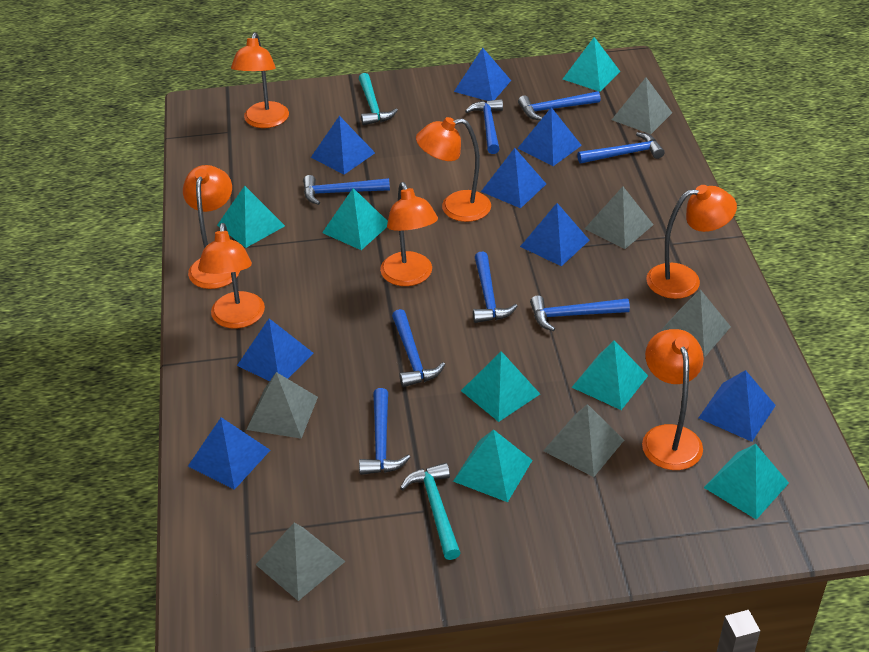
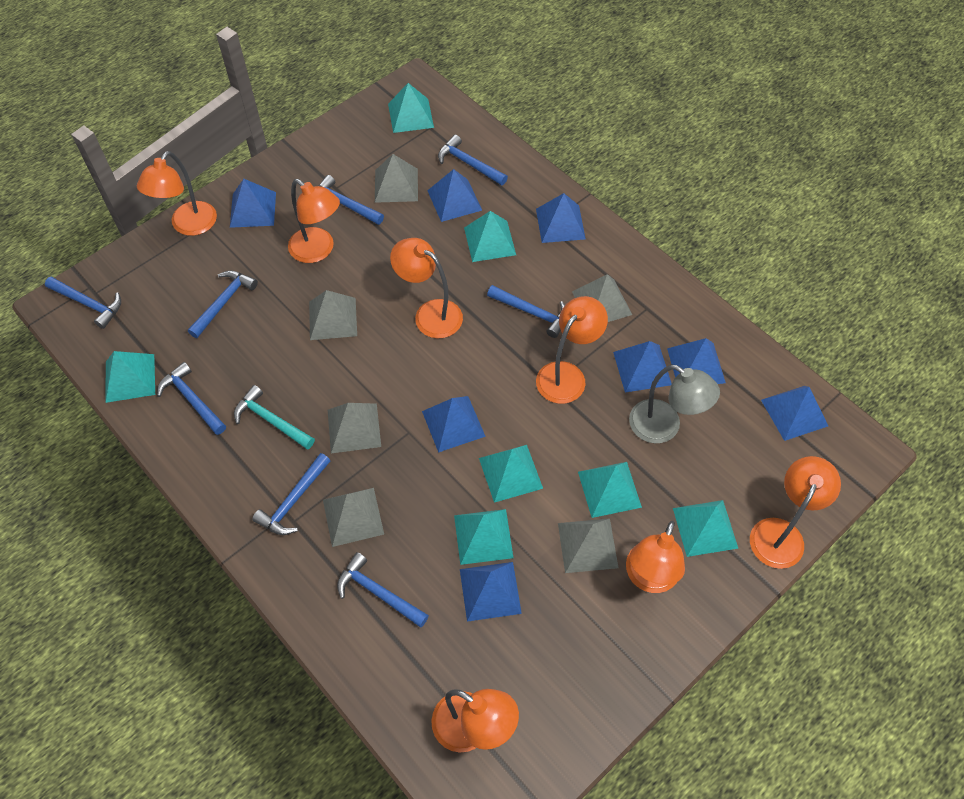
grey lamp: none = 0 -> [629,365,720,443] = 1
turquoise hammer: [359,73,398,126] [400,463,460,560] = 2 -> [234,385,315,450] = 1

